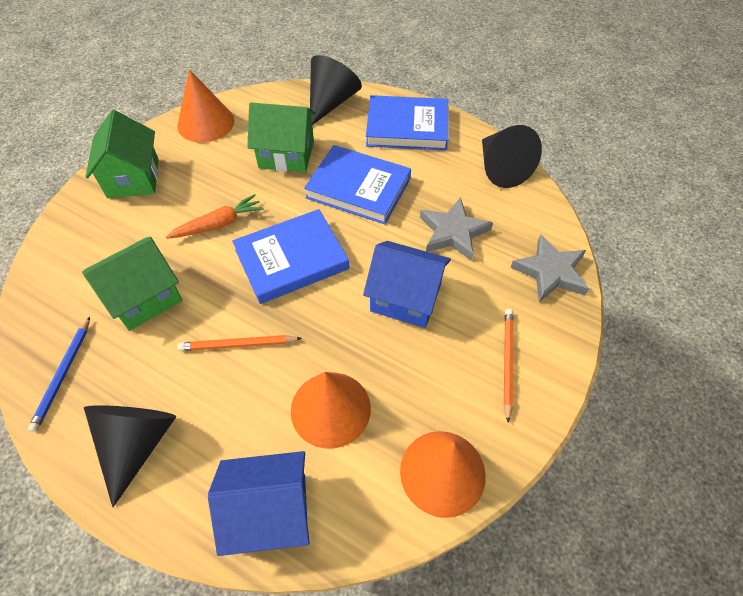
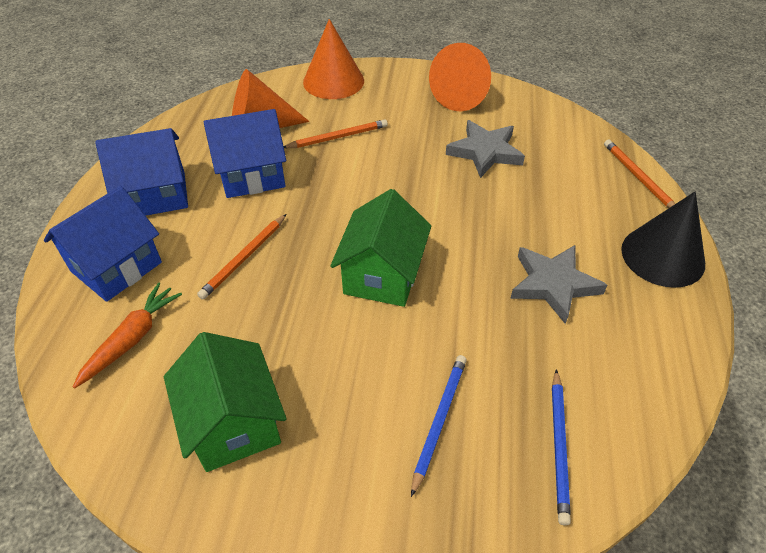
black cone: [84,405,176,507] [310,55,362,125] [482,125,542,188] = 3 -> [621,191,705,288] = 1
blue book: [232,209,349,304] [304,145,411,224] [366,95,449,151] = 3 -> none = 0
blue house: [208,451,310,556] [363,241,451,328] = 2 -> [44,186,162,302] [96,128,188,216] [204,109,286,198] = 3
blue pencil: [28,317,90,432] = 1 -> [411,355,467,497] [552,369,571,525] = 2
green house: [82,237,183,331] [85,110,159,198] [247,103,316,173] = 3 -> [164,332,287,472] [330,189,431,307] = 2
orange pencil: [178,335,302,351] [504,309,513,423] = 2 -> [197,214,286,300] [284,119,388,148] [604,140,675,208] = 3

